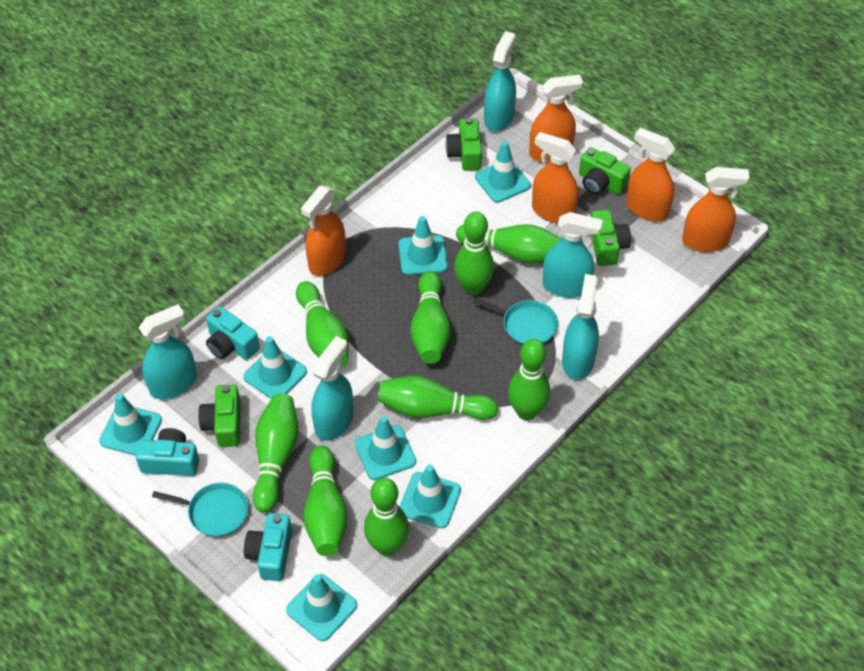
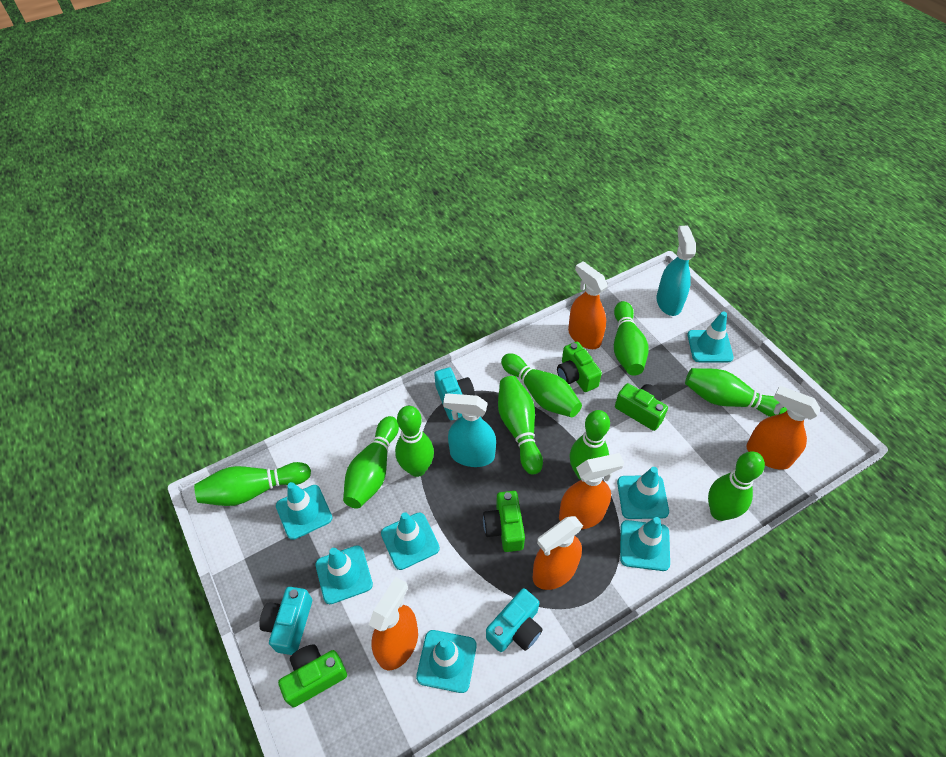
turquoise pan: [152,483,248,537] [473,298,558,345] = 2 -> none = 0
turquoise spray bottle: [139,304,197,399] [311,336,353,441] [484,31,516,132] [543,212,603,298] [562,274,599,380] = 5 -> [443,393,496,467] [656,226,696,316] = 2

